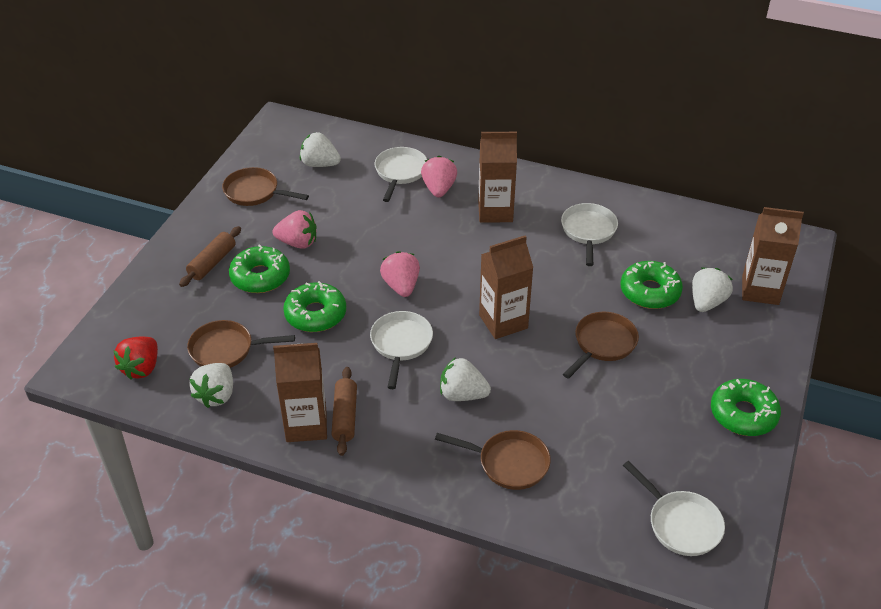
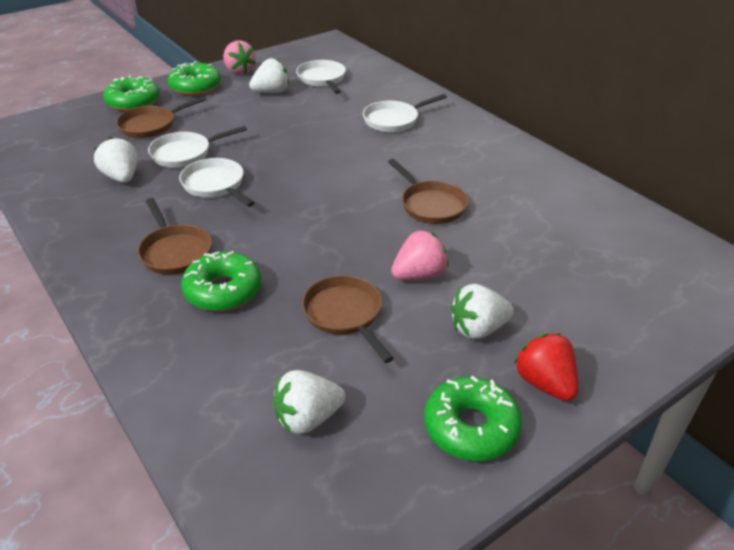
brown carton: [273,343,327,442] [478,132,517,223] [479,235,533,339] [742,207,804,305] = 4 -> none = 0
brown rolling pin: [179,226,241,287] [331,367,357,456] = 2 -> none = 0
pink strawberry: [273,210,317,249] [380,251,420,297] [421,156,457,197] = 3 -> [223,40,256,75] [391,230,449,280] = 2

